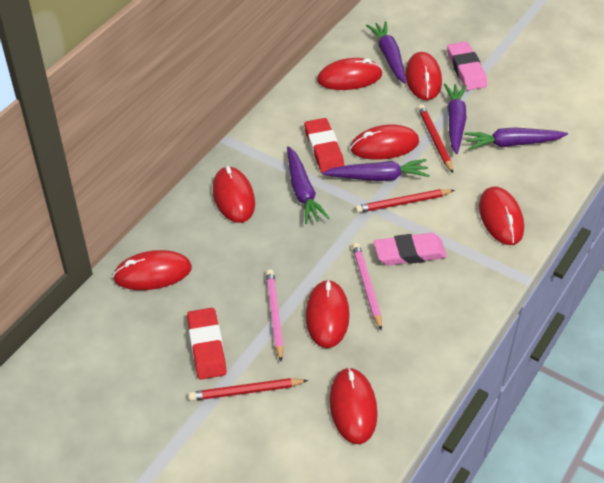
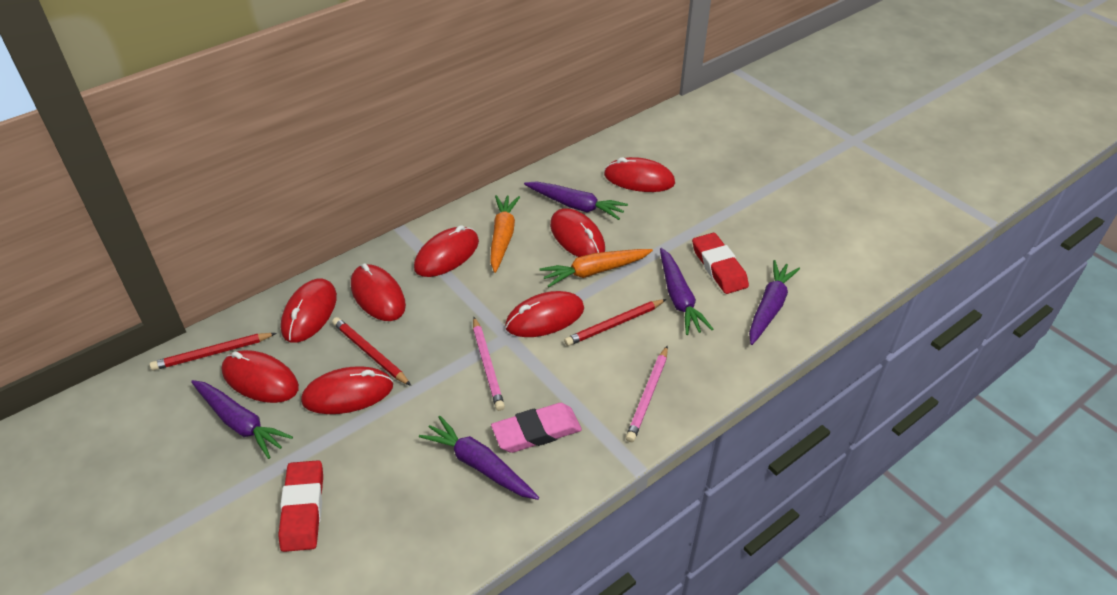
orange carrot: none = 0 -> [490,195,520,273] [539,249,653,287] = 2
pink eraser: [374,233,447,266] [447,42,487,90] = 2 -> [491,403,582,453] = 1

